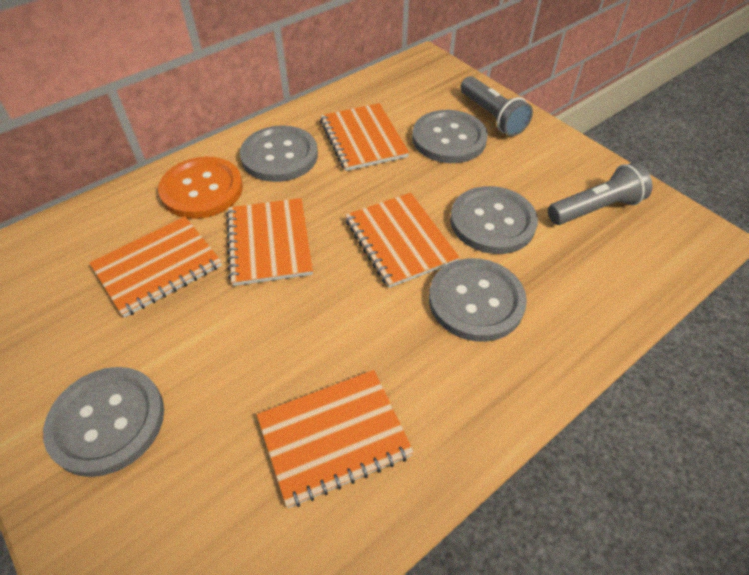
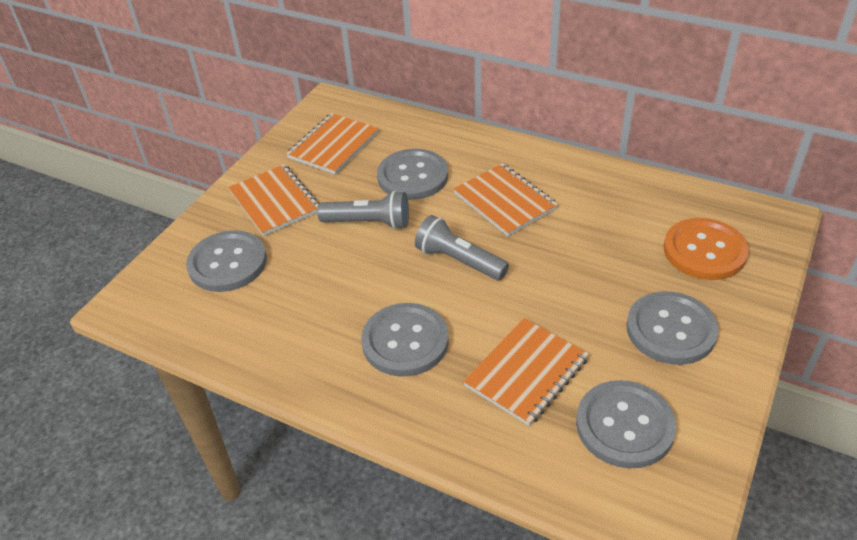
orange notebook: [89,216,222,318] [226,198,313,286] [257,370,414,508] [320,103,409,171] [345,193,460,288] = 5 -> [228,164,320,236] [286,113,379,175] [454,163,558,236] [463,318,589,426] = 4

